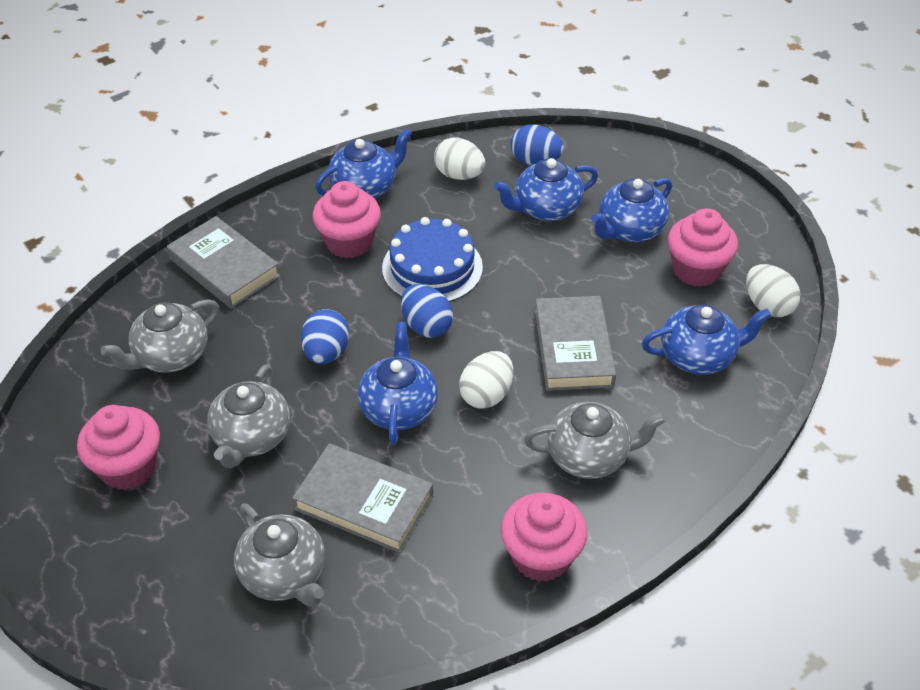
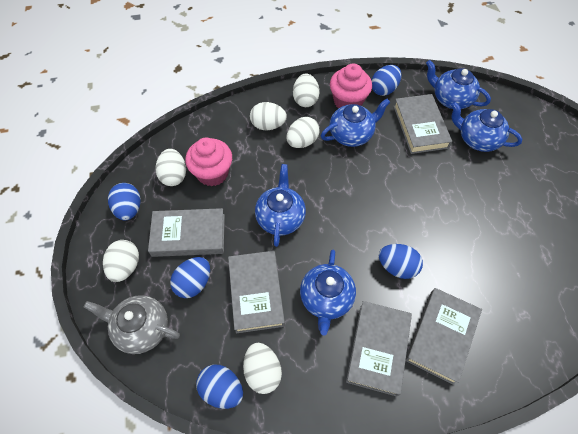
blue cake: [382,217,483,302] = 1 -> none = 0
blue egg: [301,309,349,364] [401,284,453,338] [511,124,564,165] = 3 -> [108,183,141,221] [170,257,210,298] [196,365,243,409] [371,65,402,96] [379,244,423,279] = 5
grey book: [167,216,280,309] [292,443,433,553] [535,296,616,391] = 3 -> [148,208,225,257] [228,251,285,333] [346,301,412,397] [393,94,452,154] [406,288,482,385] = 5
grey teapot: [100,299,219,373] [207,364,290,468] [234,503,325,607] [524,402,666,479] = 4 -> [84,295,180,354] = 1
pink cupcake: [77,405,160,490] [312,181,381,258] [501,493,587,582] [668,208,738,287] = 4 -> [185,137,232,186] [330,64,372,108] = 2
white egg: [434,137,485,180] [459,351,513,408] [746,264,801,317] = 3 -> [103,240,139,282] [156,149,186,186] [243,343,282,394] [250,102,287,130] [287,117,320,148] [293,73,319,107] = 6

